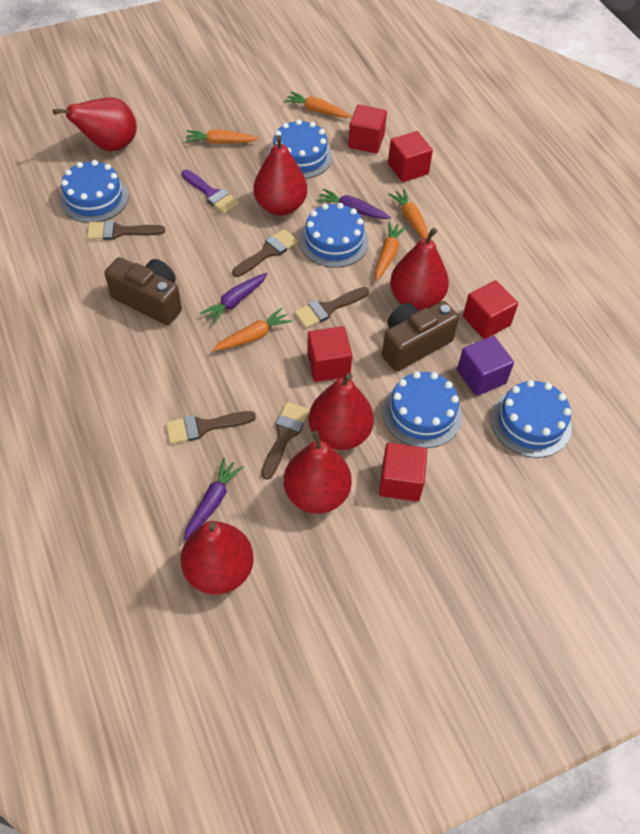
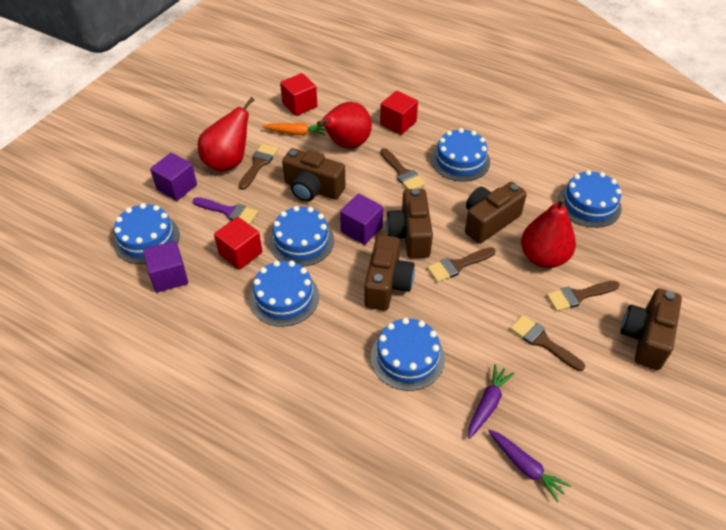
blue cake: [60,160,129,223] [268,119,332,179] [299,203,369,268] [383,371,462,448] [491,380,572,458] = 5 -> [113,203,180,264] [249,260,319,327] [269,206,334,267] [371,318,445,391] [431,128,490,182] [558,170,622,228] = 6
brown camera: [104,257,182,325] [382,301,459,371] = 2 -> [282,148,346,202] [364,235,415,311] [386,188,433,258] [465,182,527,244] [620,288,682,370] = 5
orange carrot: [185,129,259,144] [212,308,292,351] [284,91,352,118] [375,222,407,281] [388,189,428,239] = 5 -> [262,123,326,135] = 1
purple carrot: [184,458,244,541] [200,273,268,325] [316,189,391,219] = 3 -> [468,364,514,439] [488,430,571,502] = 2
purple cube: [457,336,514,396] = 1 -> [143,241,188,292] [150,153,197,201] [340,194,383,245] = 3
red cube: [307,326,352,382] [348,105,387,154] [379,443,427,501] [388,131,433,182] [463,280,518,339] = 5 -> [214,217,262,270] [280,73,317,116] [380,91,418,135] = 3
red pear: [53,97,137,151] [181,521,254,594] [254,135,307,216] [284,431,352,514] [309,373,374,450] [390,228,449,310] = 6 -> [198,97,255,172] [317,102,372,149] [521,197,576,268] = 3

